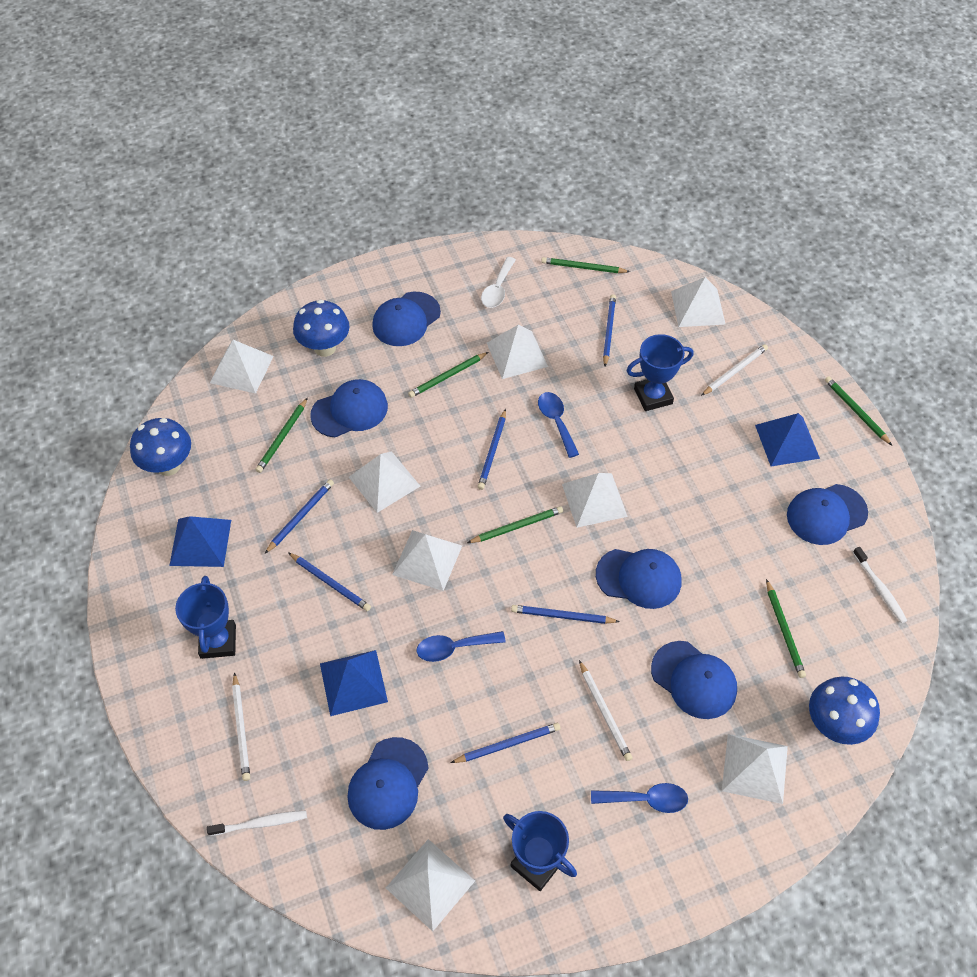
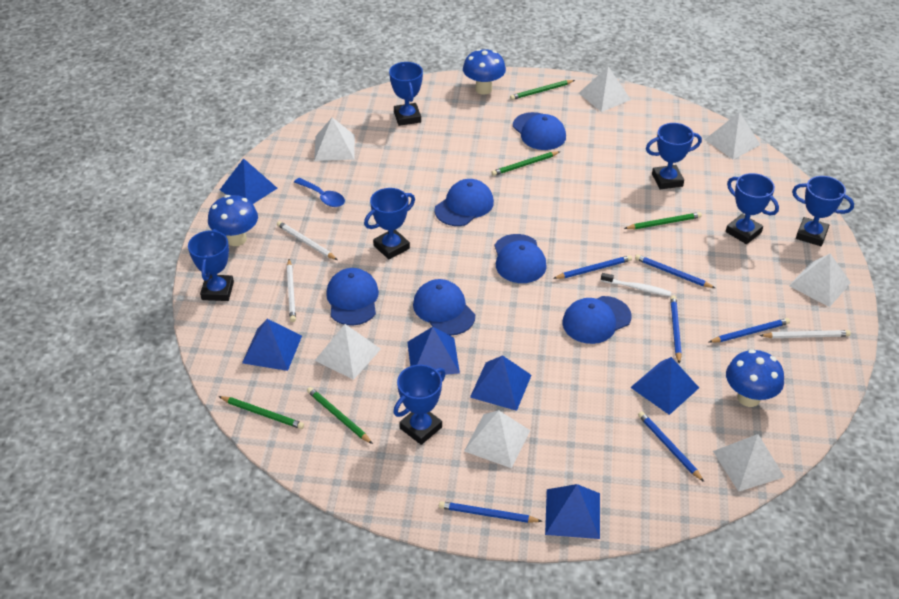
blue pyramid: [169,516,231,567] [320,650,388,716] [755,413,820,466] = 3 -> [220,158,278,204] [242,319,302,371] [407,327,460,375] [470,355,531,411] [545,484,600,539] [630,357,699,415] = 6
blue spoon: [417,631,506,662] [538,392,579,458] [591,783,688,813] = 3 -> [294,178,345,207] = 1
blue trophy: [175,576,236,659] [503,811,577,891] [626,334,694,411] = 3 -> [188,229,234,301] [364,188,415,259] [389,62,423,126] [393,365,446,445] [646,123,702,189] [726,173,779,244] [792,176,854,246] = 7
green pencil: [256,397,308,473] [408,352,489,398] [467,506,563,543] [541,257,630,273] [766,579,806,678] [825,376,892,445] = 6 -> [218,396,304,429] [307,387,373,444] [491,151,561,176] [510,80,575,100] [624,212,702,229] = 5
white pyramid: [210,340,274,394] [349,451,420,513] [386,839,475,932] [392,530,462,591] [487,325,548,379] [562,473,628,528] [671,277,726,327] [722,734,788,804] = 8 -> [314,118,355,161] [315,324,381,380] [464,410,530,468] [579,67,631,112] [705,112,761,160] [713,434,784,492] [789,254,851,307] = 7
white spoon: [481,257,516,308] = 1 -> none = 0
white toothbrush: [207,810,307,836] [853,547,907,623] = 2 -> [601,273,671,296] = 1

